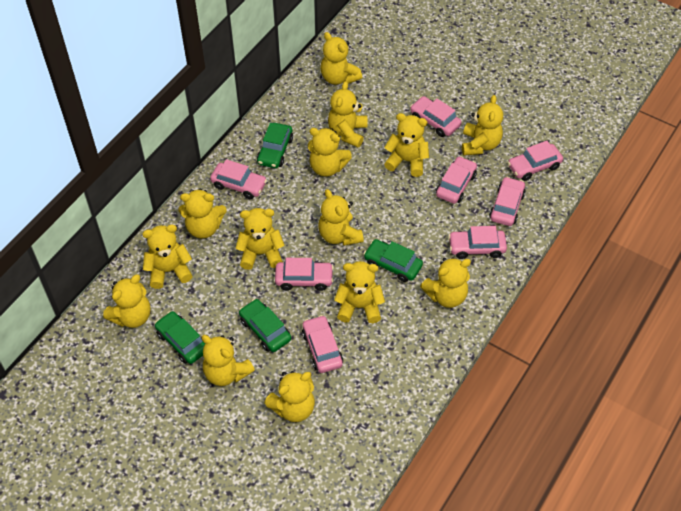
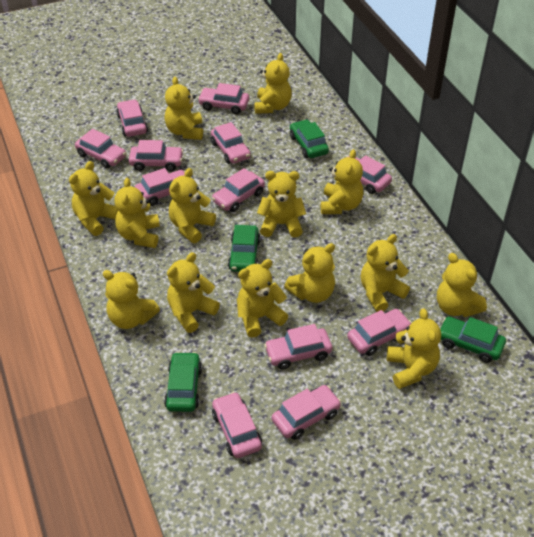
pink car: [210,159,267,199] [275,258,334,291] [302,315,343,373] [410,96,462,137] [436,156,477,204] [448,226,507,259] [489,177,526,226] [508,141,563,181] = 8 -> [75,129,126,169] [116,99,148,137] [129,140,183,171] [135,168,185,206] [198,83,249,114] [211,122,251,164] [212,168,265,212] [212,392,262,458] [264,324,332,369] [272,385,341,440] [347,155,392,194] [347,309,412,356] = 12

